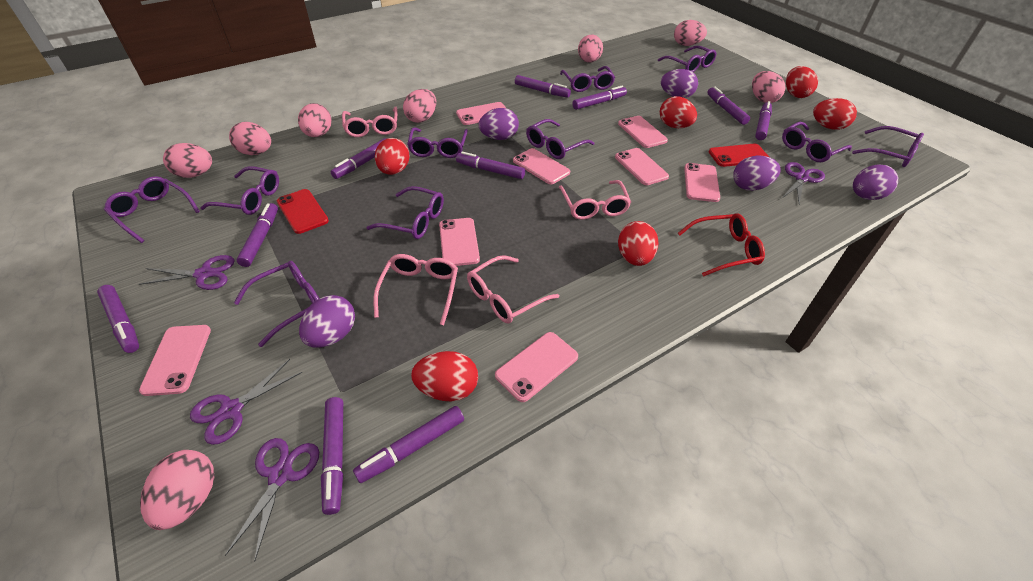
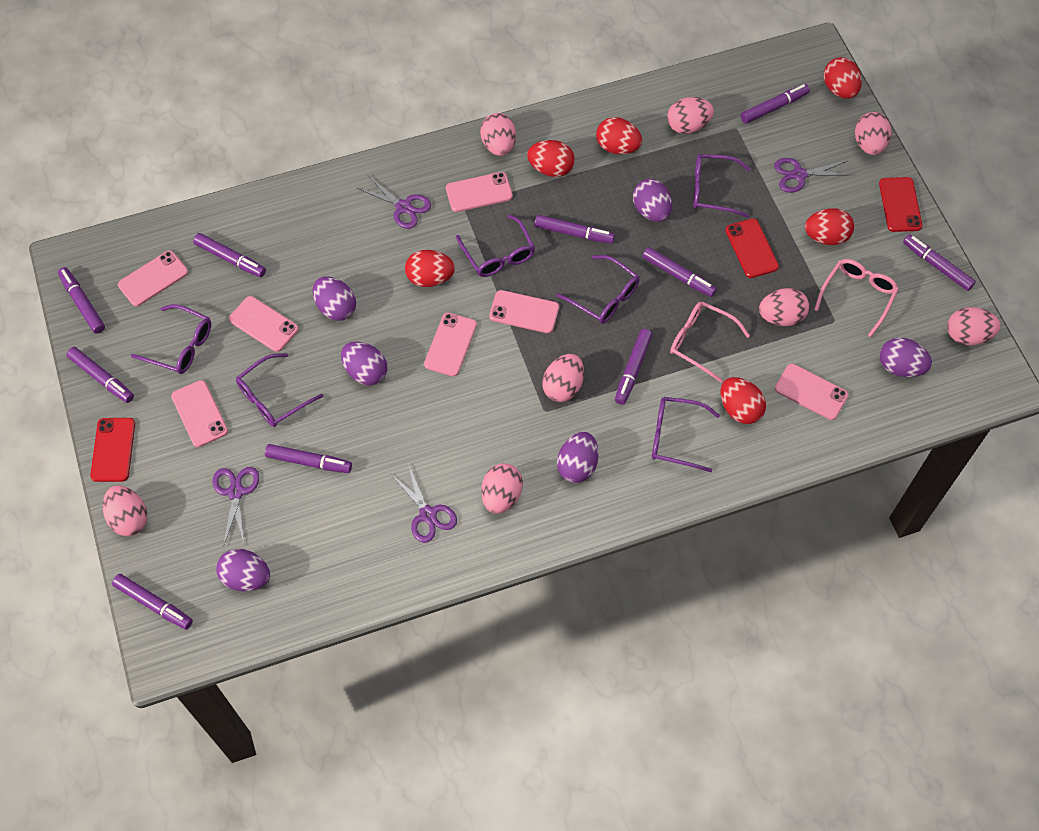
pink glasses: [342,107,398,137] [373,254,458,325] [467,255,559,323] [559,180,631,220] = 4 -> [670,302,750,382] [814,259,899,337] = 2
pink phone: [139,325,211,396] [439,218,480,266] [456,102,507,125] [495,332,578,402] [513,148,570,184] [615,148,669,185] [618,116,668,148] [684,163,720,202] = 8 -> [118,250,188,306] [171,380,228,447] [229,296,299,352] [424,313,477,376] [446,172,513,212] [489,290,559,333] [775,364,849,420] = 7
purple egg: [299,295,355,348] [479,108,519,140] [661,69,698,98] [733,156,781,191] [853,164,898,200] = 5 -> [216,549,270,591] [313,277,356,321] [341,342,387,385] [557,432,598,483] [633,179,672,222] [880,337,932,377] = 6
purple glasses: [104,176,200,243] [200,166,279,215] [234,261,319,347] [366,186,444,239] [407,127,468,158] [526,119,594,159] [560,66,615,92] [658,46,716,72] [782,121,852,162] [852,126,924,167] = 10 -> [131,304,211,374] [236,353,323,427] [456,215,535,277] [556,255,640,324] [652,397,720,472] [693,154,751,217] = 6
red glasses: [678,213,765,277] = 1 -> none = 0
red phone: [277,189,329,234] [709,144,769,167] = 2 -> [90,418,135,482] [725,218,779,278] [879,177,922,232] = 3

